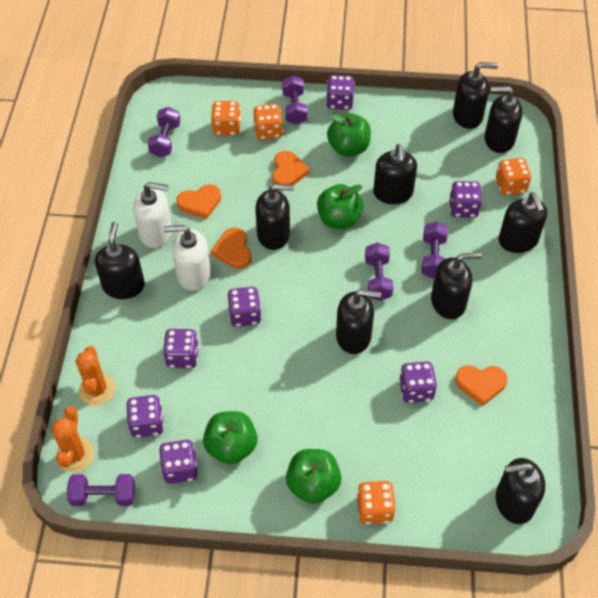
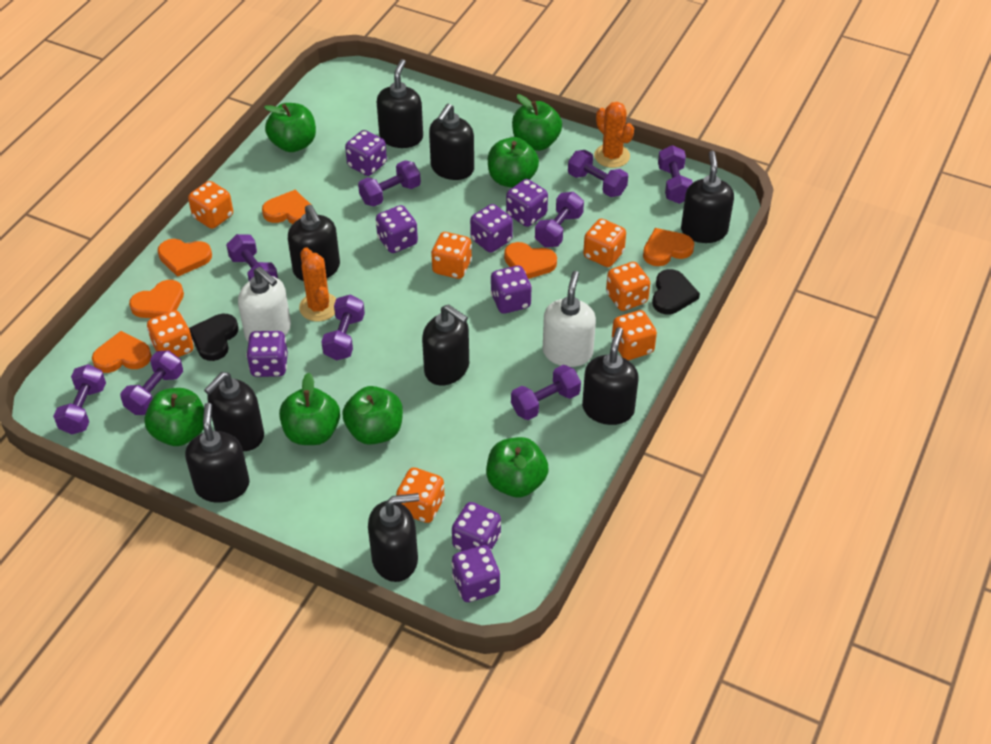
black heart: none = 0 -> [189,314,239,361] [652,269,700,314] = 2
green apple: [203,411,257,464] [286,449,342,504] [317,184,363,229] [327,113,371,156] = 4 -> [144,388,204,446] [264,103,316,152] [279,372,340,445] [342,386,403,445] [486,437,549,498] [488,137,539,188] [512,94,562,151] = 7
orange dice: [211,101,241,136] [253,104,283,140] [357,481,396,524] [496,158,531,195] = 4 -> [147,310,194,357] [188,181,233,229] [396,467,445,523] [431,232,472,279] [583,219,626,267] [606,262,650,311] [612,310,657,360] = 7
orange heart: [176,184,221,219] [211,228,251,269] [272,151,309,185] [455,365,508,406] = 4 -> [92,331,152,373] [129,280,184,318] [158,239,212,277] [262,190,310,224] [504,242,557,279] [643,228,694,266] = 6
purple dice: [126,395,164,438] [159,440,198,484] [163,329,199,368] [227,287,262,327] [326,75,355,110] [399,361,437,403] [449,181,482,218] = 7 -> [246,331,288,377] [345,130,387,176] [376,205,418,253] [451,545,500,602] [452,502,501,551] [470,204,513,253] [490,266,532,314] [506,179,548,227] = 8
purple dumbbell: [67,474,135,506] [148,107,180,158] [282,75,308,125] [365,242,393,301] [422,222,448,278] = 5 -> [53,364,106,434] [120,350,183,415] [226,234,278,281] [321,295,365,361] [358,160,421,207] [511,365,581,420] [535,192,584,247] [568,150,628,197] [658,145,693,204] = 9

